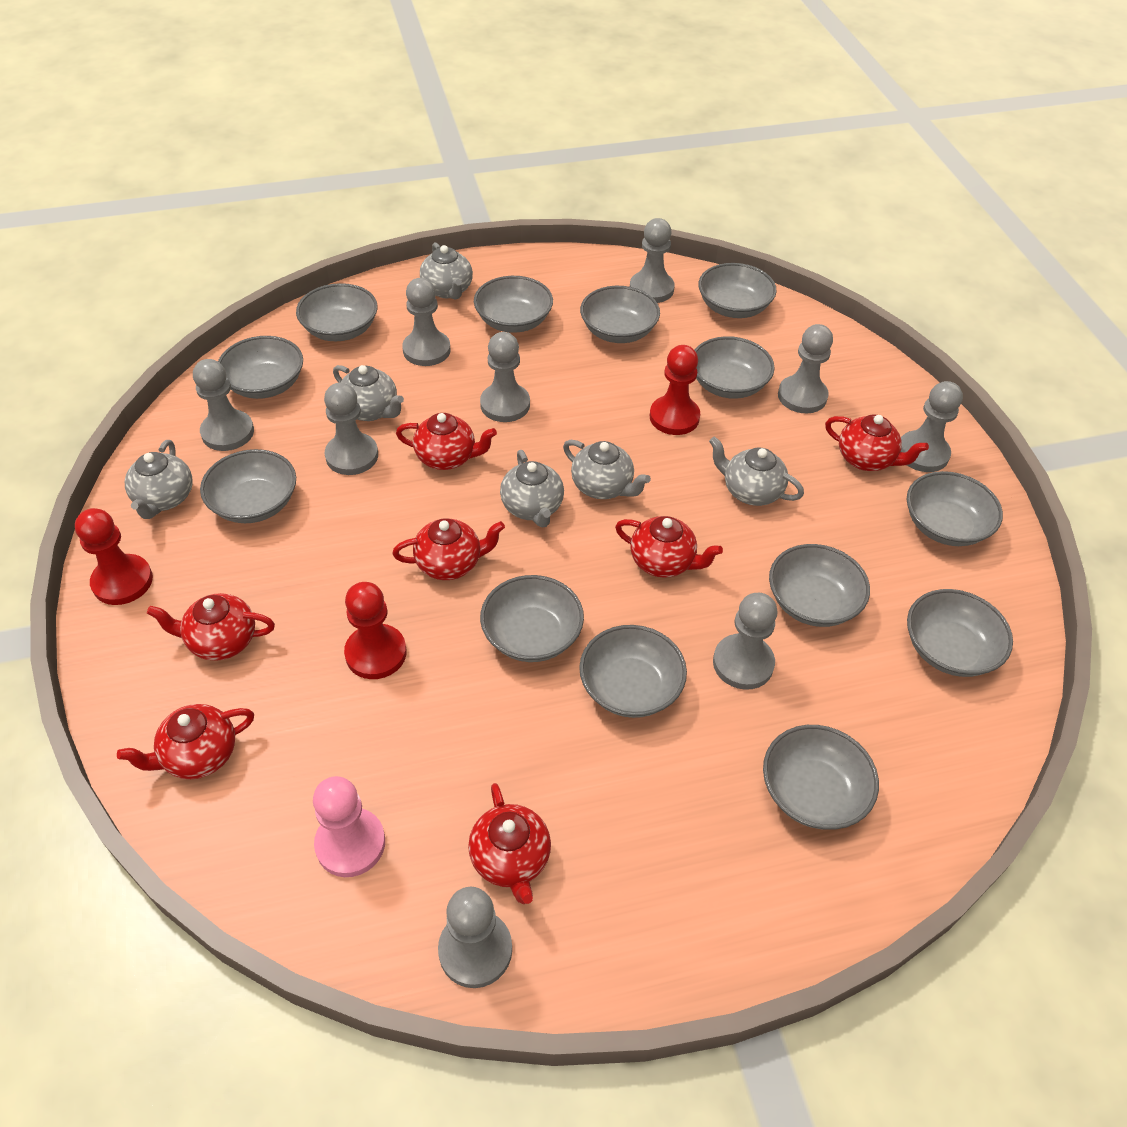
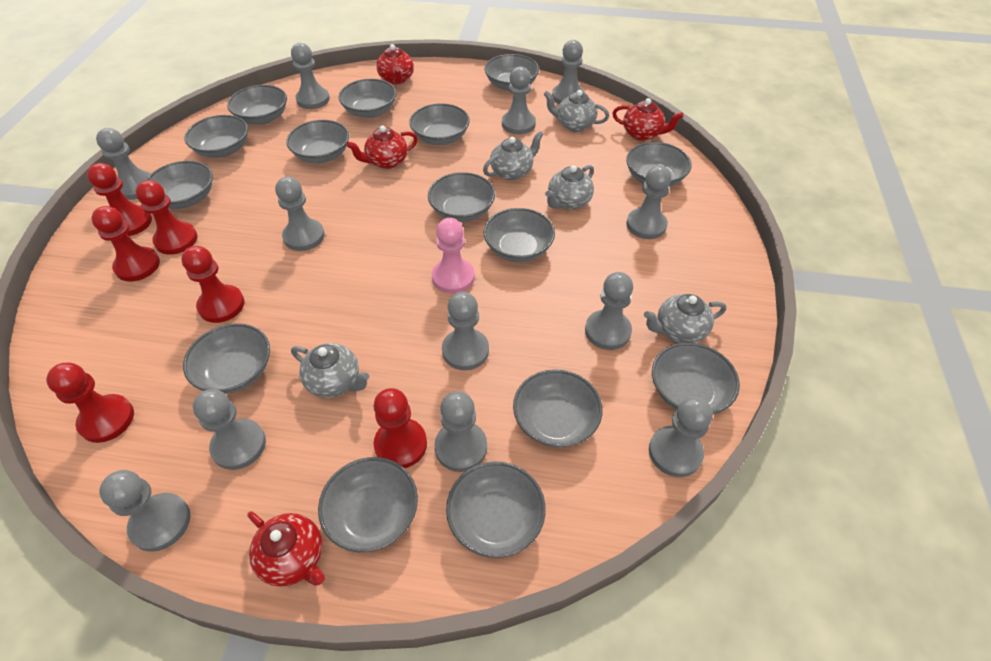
grey bowl: [200,449,296,523] [218,336,303,399] [296,283,378,341] [474,276,553,333] [480,575,584,662] [579,625,687,718] [580,286,660,343] [695,336,775,399] [698,263,776,318] [763,725,879,830] [769,544,870,627] [907,471,1003,546] [907,589,1013,677] = 13 -> [146,161,213,209] [183,323,270,394] [185,115,248,158] [227,85,287,125] [286,120,349,163] [318,457,418,552] [338,79,397,118] [409,103,470,145] [428,172,495,222] [446,462,546,558] [484,54,539,91] [484,208,555,262] [513,369,603,448] [626,142,691,187] [652,342,740,414] = 15
grey pawn: [193,359,254,451] [324,383,378,475] [402,278,451,366] [438,887,512,988] [480,332,530,422] [630,218,675,303] [713,593,777,690] [778,324,833,413] [901,381,963,472] = 9 -> [96,128,151,200] [99,470,190,552] [193,389,266,470] [275,177,325,251] [291,43,330,109] [434,391,487,472] [442,292,489,370] [502,66,536,134] [552,40,585,104] [585,272,633,350] [626,165,671,239] [649,396,713,477] = 12
grey teapot: [125,440,193,519] [333,365,404,421] [420,242,473,300] [500,450,564,527] [563,440,651,499] [709,436,804,506] = 6 -> [291,343,369,398] [483,131,543,180] [543,90,609,132] [545,165,594,210] [644,294,726,343] = 5
red pawn: [75,508,153,605] [344,582,407,679] [650,345,700,435] = 3 -> [46,363,134,443] [87,163,152,236] [91,206,160,282] [136,180,198,255] [181,246,244,323] [374,388,427,468] = 6
red teapot: [117,704,254,779] [147,593,275,661] [392,518,505,580] [396,413,497,470] [468,783,551,904] [615,516,723,578] [825,414,929,471] = 7 -> [247,511,325,587] [346,126,418,169] [376,44,414,85] [612,98,684,141] = 4

